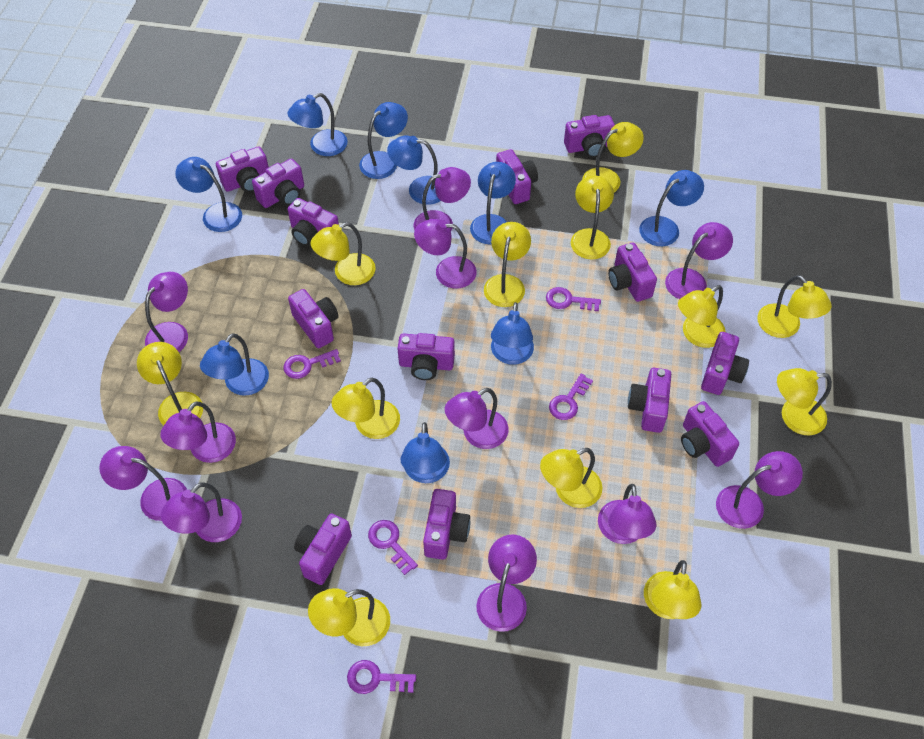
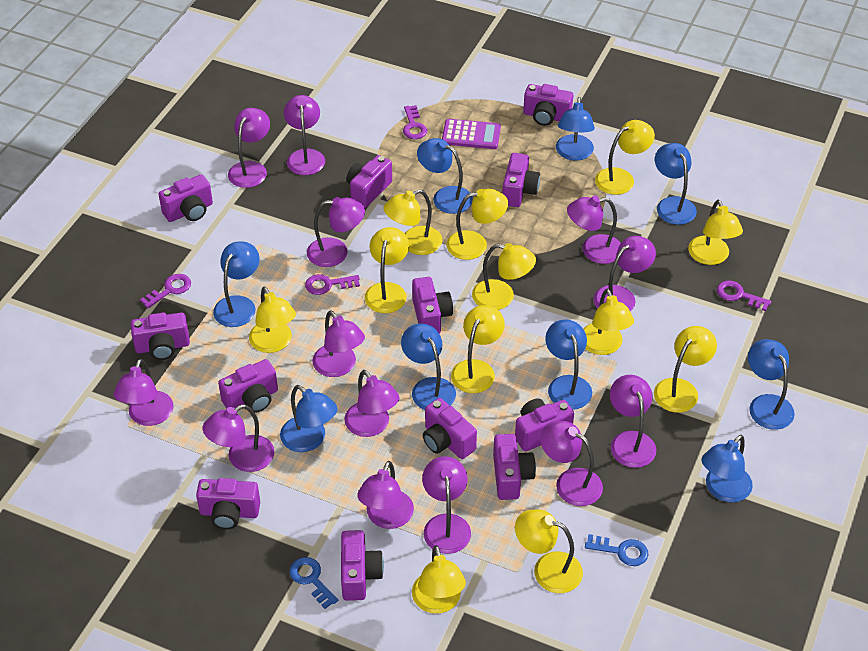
blue key: none = 0 -> [290,557,338,609] [585,534,648,566] = 2
purple calculator: none = 0 -> [442,119,501,149] = 1
purple camera: [216,146,269,192] [252,159,304,208] [288,198,339,246] [288,289,339,348] [294,513,352,585] [397,333,455,380] [423,489,470,560] [496,149,538,204] [564,115,615,158] [608,242,657,302] [628,368,671,433] [681,401,739,467] [701,332,749,395] = 13 -> [131,312,190,360] [158,174,213,222] [196,478,260,529] [218,359,278,413] [341,530,384,601] [347,155,392,208] [412,277,453,334] [423,398,477,459] [493,434,536,500] [502,153,540,207] [515,398,574,451] [523,84,573,126] = 12
purple key: [283,349,341,379] [347,660,416,694] [368,520,418,575] [546,287,601,311] [549,374,593,420] = 5 -> [140,274,191,309] [305,274,360,295] [403,105,427,139] [717,280,771,311] = 4
purple lamp: [99,446,187,521] [145,272,188,352] [160,401,236,463] [161,483,242,542] [414,167,471,231] [414,219,477,288] [445,388,509,449] [476,535,537,632] [598,484,656,544] [665,222,733,299] [716,451,803,529] = 11 -> [114,359,174,426] [203,404,274,472] [228,108,270,188] [284,95,325,175] [307,197,365,267] [312,310,365,377] [344,370,399,437] [357,461,414,529] [422,456,471,554] [540,421,603,506] [567,196,621,264] [594,236,656,311] [610,375,656,468] = 13

